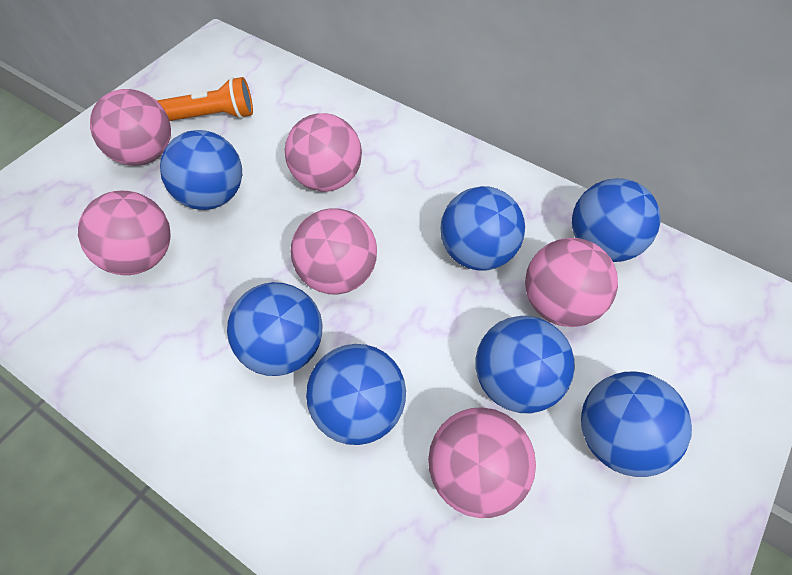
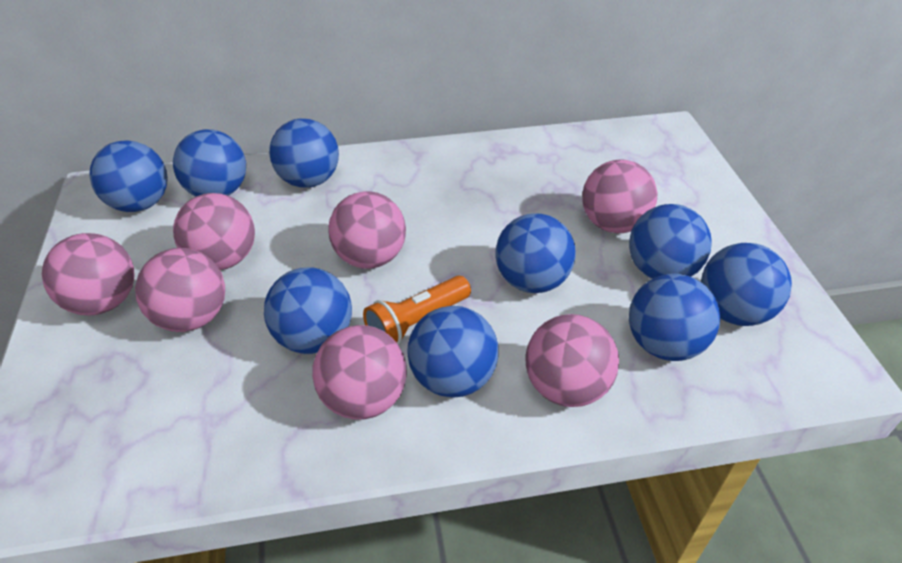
blue ball: [160,130,242,210] [227,282,322,376] [306,344,406,445] [440,186,525,270] [476,316,575,413] [572,178,661,262] [581,371,692,477] = 7 -> [89,140,168,212] [173,129,246,196] [264,267,352,354] [269,118,339,188] [407,306,499,398] [495,213,576,293] [629,204,712,279] [629,274,720,361] [701,243,792,326] = 9
pink ball: [78,191,171,275] [90,89,171,166] [285,113,362,192] [290,208,377,294] [428,407,536,518] [525,238,618,327] = 6 -> [42,233,135,316] [135,248,225,332] [173,193,255,270] [312,325,407,419] [328,191,406,269] [525,314,619,407] [582,160,657,233] = 7

